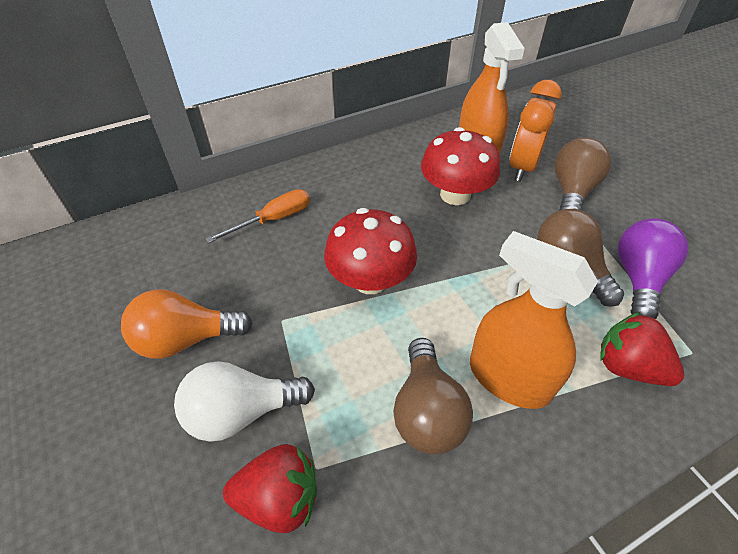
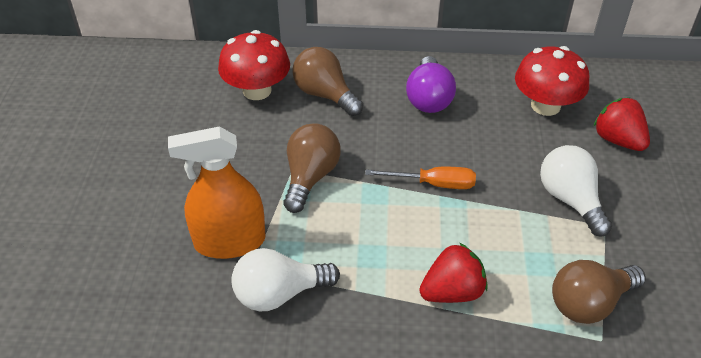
orange clock: [509,80,562,182] = 1 -> none = 0
orange light bulb: [121,289,252,359] = 1 -> none = 0
orange spray bottle: [459,22,525,155] [470,231,598,409] = 2 -> [168,126,266,259] = 1
white light bulb: [174,361,315,442] = 1 -> [232,248,340,311] [540,145,612,237] = 2

